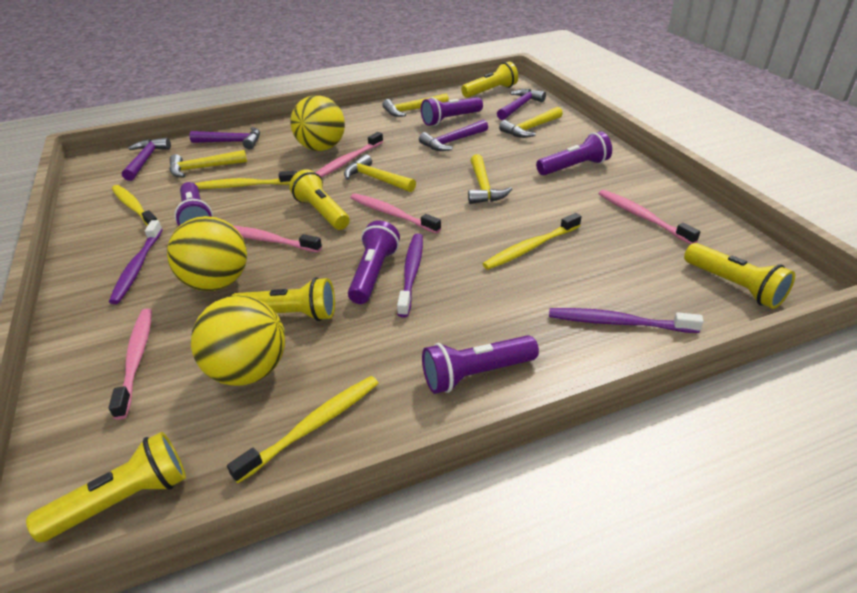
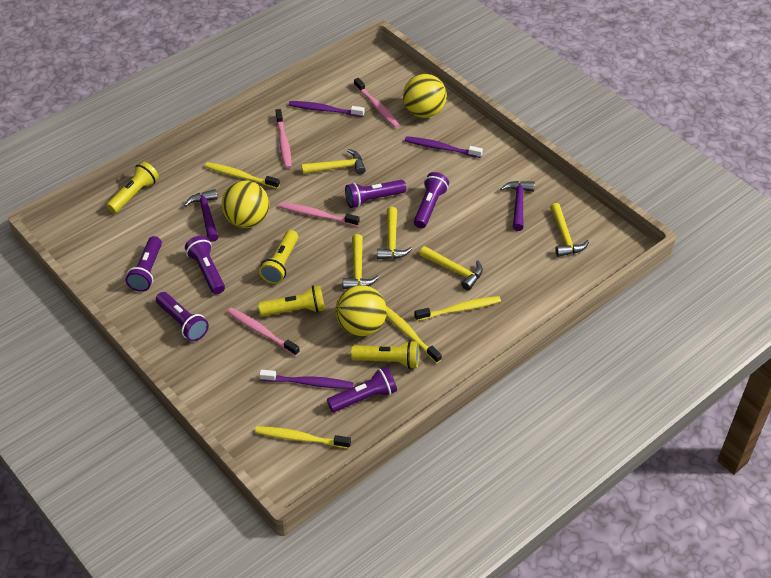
pink toothbrush: [108,309,152,420] [232,225,322,253] [316,132,383,177] [351,193,441,234] [599,190,700,244] = 5 -> [227,308,300,356] [275,109,292,169] [279,202,360,227] [354,78,400,128] = 4
purple flashlight: [174,182,213,226] [348,221,400,304] [421,97,483,126] [422,335,539,394] [536,131,612,175] = 5 -> [126,236,162,292] [156,292,209,341] [185,236,225,294] [327,367,397,412] [345,180,406,208] [414,172,449,228] = 6
purple hammer: [122,138,171,181] [189,127,260,149] [419,119,488,151] [497,89,546,120] = 4 -> [184,189,218,242] [500,181,535,231] = 2
yellow flashlight: [26,432,186,542] [231,277,335,321] [289,169,350,230] [461,62,518,98] [684,243,795,309] = 5 -> [106,161,159,213] [258,285,325,316] [259,230,298,284] [351,340,419,369] = 4

